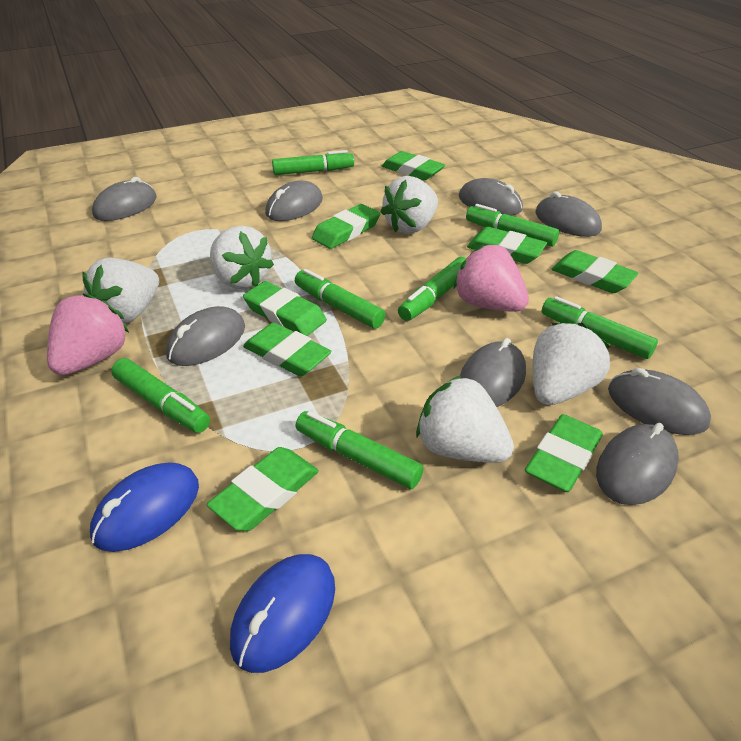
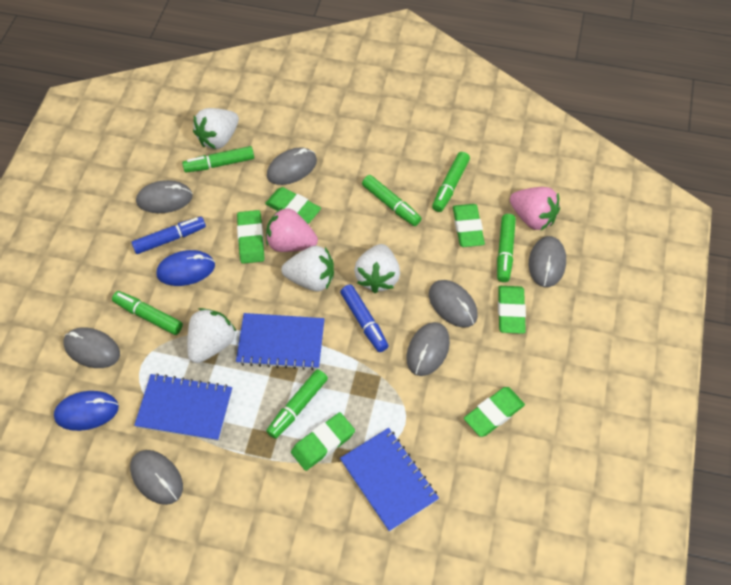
blue marker: none = 0 -> [131,217,206,254] [340,284,388,352] = 2
blue notebook: none = 0 -> [134,373,232,441] [236,313,325,370] [340,428,439,532] = 3
green eraser: [207,447,319,531] [243,281,327,336] [243,323,332,377] [312,204,380,249] [382,151,445,180] [467,227,547,264] [525,414,603,492] [551,250,639,293] = 8 -> [237,210,264,264] [265,187,321,224] [291,412,355,471] [453,204,485,247] [464,387,525,437] [498,286,526,334] = 6
green marker: [111,358,210,433] [272,150,354,175] [295,269,386,329] [295,411,424,489] [398,257,466,321] [466,204,559,247] [542,296,658,359] = 7 -> [112,291,183,335] [182,146,254,173] [266,369,328,439] [362,175,421,226] [432,152,470,212] [497,214,516,282] = 6
grey mouse: [92,177,156,221] [166,306,245,366] [265,180,323,221] [459,178,523,216] [460,338,526,407] [535,191,602,237] [596,423,679,505] [608,368,711,435] = 8 -> [63,327,120,368] [130,450,183,505] [136,180,193,213] [267,147,317,185] [406,322,450,376] [429,280,478,328] [529,236,566,287] = 7
white strawberry: [83,258,159,324] [210,226,274,289] [380,176,438,234] [416,375,514,463] [533,323,611,405] = 5 -> [187,308,236,363] [193,108,239,149] [281,246,334,291] [354,244,400,293] = 4

